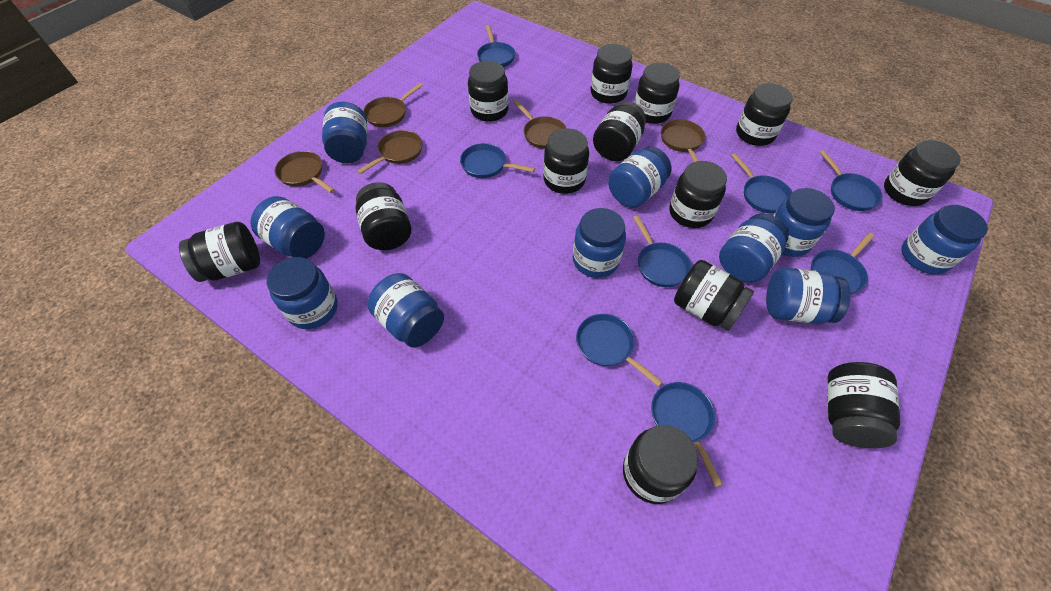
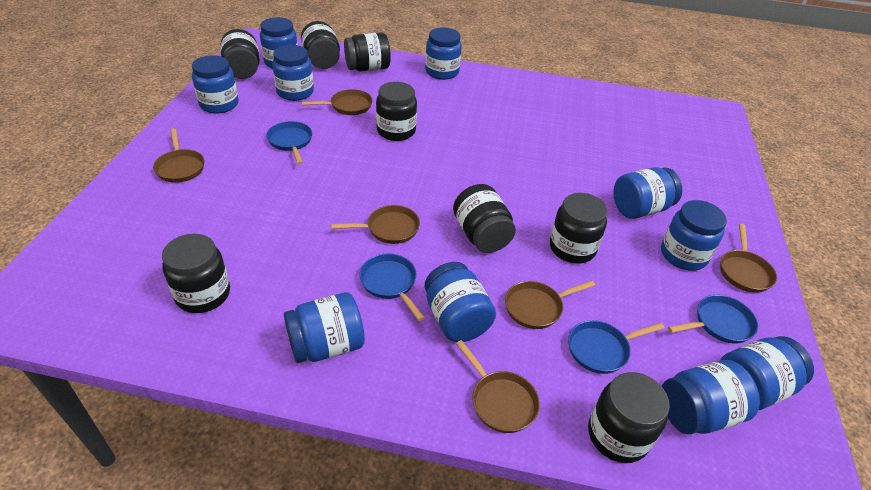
black jar: [179,222,260,282] [356,182,411,250] [468,61,509,122] [543,128,589,194] [590,44,633,104] [593,101,646,161] [623,425,698,504] [635,63,680,124] [669,161,727,228] [674,260,754,331] [736,83,792,146] [827,362,900,448] [884,140,961,206] = 13 -> [162,234,230,313] [221,29,260,79] [301,21,340,69] [344,32,391,71] [376,82,417,141] [453,184,516,253] [550,193,607,264] [588,372,670,463] = 8
blue pan: [460,143,535,178] [477,25,515,67] [576,314,663,387] [633,215,691,287] [651,382,723,487] [732,153,792,213] [811,233,874,294] [819,150,883,211] = 8 -> [266,121,312,164] [360,254,425,321] [568,320,664,374] [668,295,758,344] = 4
brown pan: [275,151,335,193] [357,130,423,175] [363,83,423,127] [513,100,566,149] [661,119,705,162] = 5 -> [153,129,204,183] [301,89,372,115] [331,205,420,244] [456,340,540,433] [505,280,595,329] [720,224,777,293] = 6

